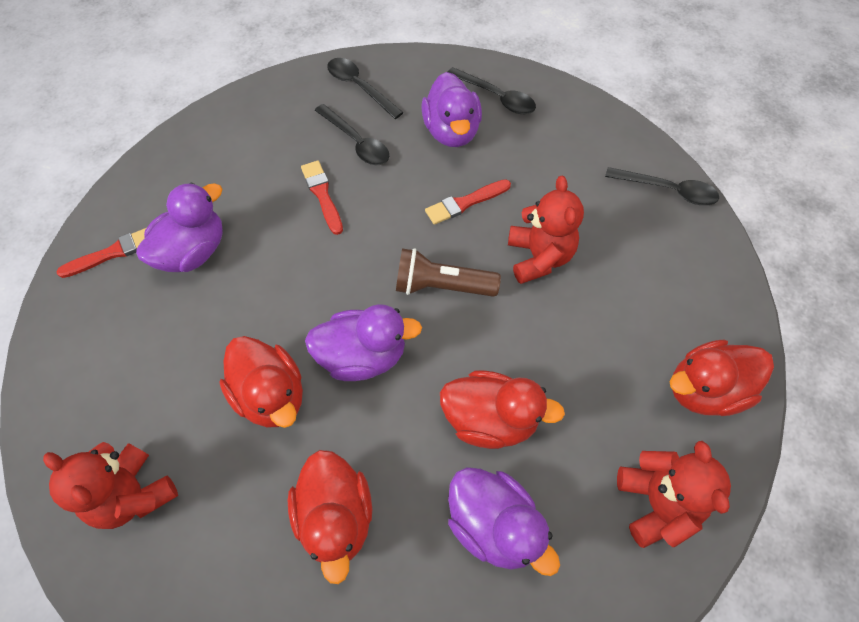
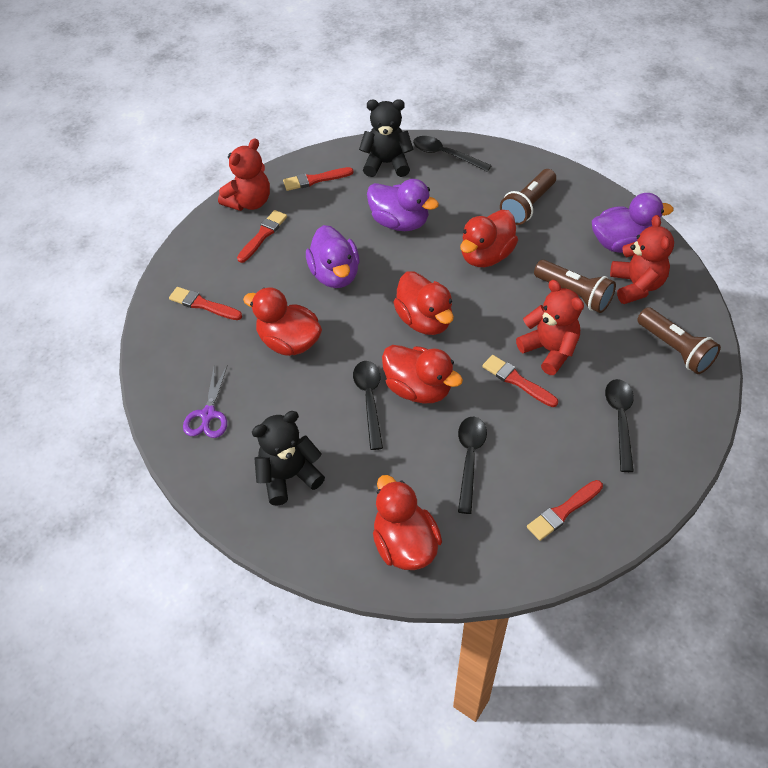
black teddy bear: none = 0 -> [252,411,325,506] [359,99,414,177] = 2
brown flashlight: [396,248,501,297] = 1 -> [500,169,556,225] [534,260,616,313] [637,307,721,374] = 3
purple duck: [136,182,223,272] [305,304,422,381] [421,72,482,147] [448,467,560,576] = 4 -> [306,225,360,288] [367,179,439,231] [592,193,673,253] = 3
purple scissors: none = 0 -> [183,365,228,438] = 1
red brush: [56,228,146,278] [301,161,343,235] [425,179,511,225] = 3 -> [169,287,242,320] [237,210,287,263] [283,167,354,191] [482,355,558,407] [527,480,603,541] = 5
red duck: [219,336,303,428] [288,450,372,584] [440,370,565,449] [669,340,774,416] = 4 -> [243,288,322,356] [373,475,442,570] [382,345,463,403] [393,271,454,335] [460,210,518,267] = 5

